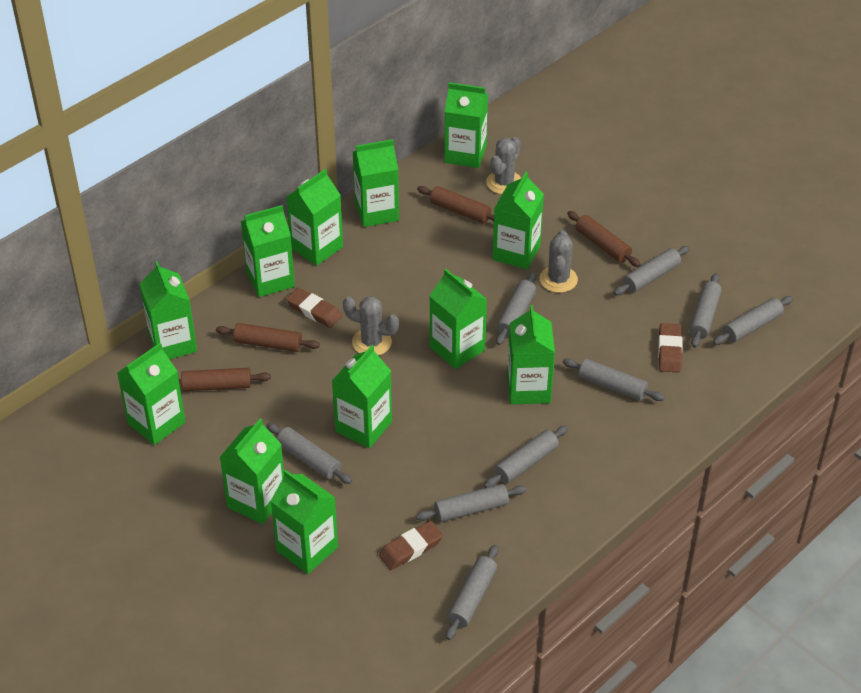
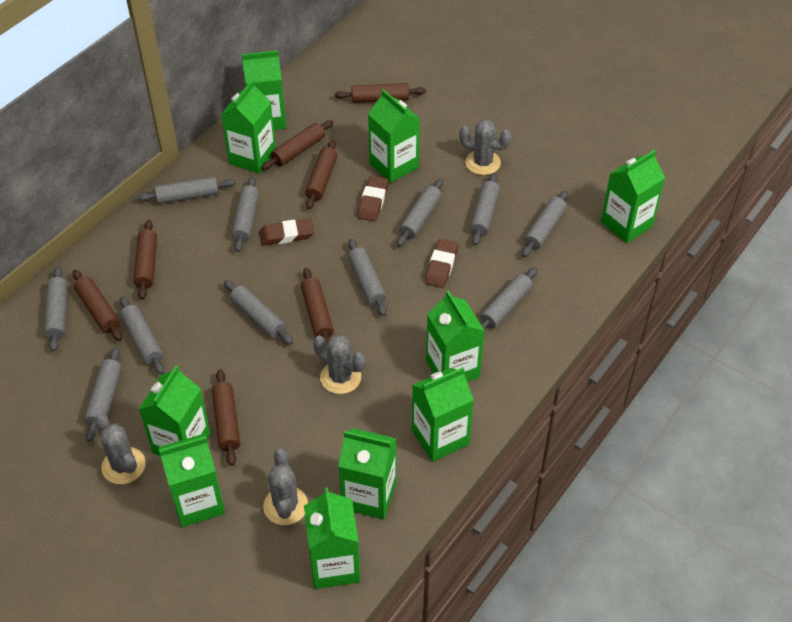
brown rolling pin: [179,368,271,391] [216,323,320,352] [417,186,494,224] [567,211,641,267] = 4 -> [73,270,122,341] [134,220,157,300] [212,369,240,466] [262,120,333,170] [301,268,334,346] [305,140,337,209] [335,83,426,103] = 7
green carton: [117,343,186,445] [140,261,197,359] [220,418,284,524] [241,205,295,297] [271,470,338,574] [286,169,343,266] [332,345,392,448] [353,139,399,227] [429,269,487,369] [444,82,488,168] [493,172,544,270] [507,305,555,404] = 12 -> [139,366,210,456] [158,434,225,527] [221,80,276,174] [242,50,286,130] [304,488,361,589] [338,428,397,519] [368,89,420,183] [412,367,474,462] [426,290,484,382] [601,150,665,243] = 10
grey cactus: [343,297,399,356] [486,137,521,194] [539,230,578,293] = 3 -> [94,413,146,484] [263,449,308,525] [313,335,365,394] [459,120,512,175] = 4
grey rolling pin: [267,423,352,484] [416,484,527,522] [446,545,498,640] [484,425,568,488] [496,272,536,345] [563,358,665,401] [614,246,690,295] [689,273,722,348] [713,296,793,345] = 9 -> [44,267,67,351] [84,347,122,442] [120,296,164,374] [137,176,236,204] [224,280,293,345] [232,177,259,252] [348,239,387,316] [397,179,443,247] [470,173,500,245] [480,268,537,331] [522,190,568,257] = 11

